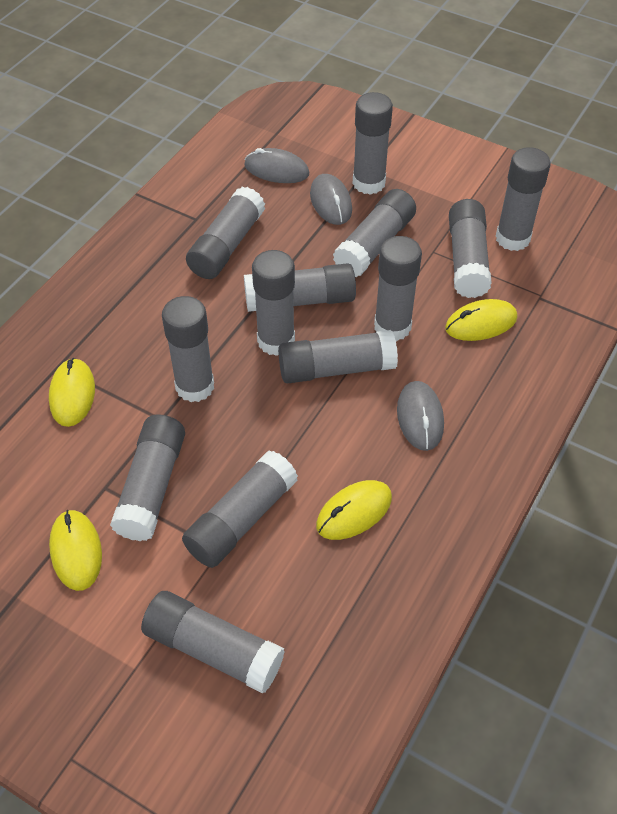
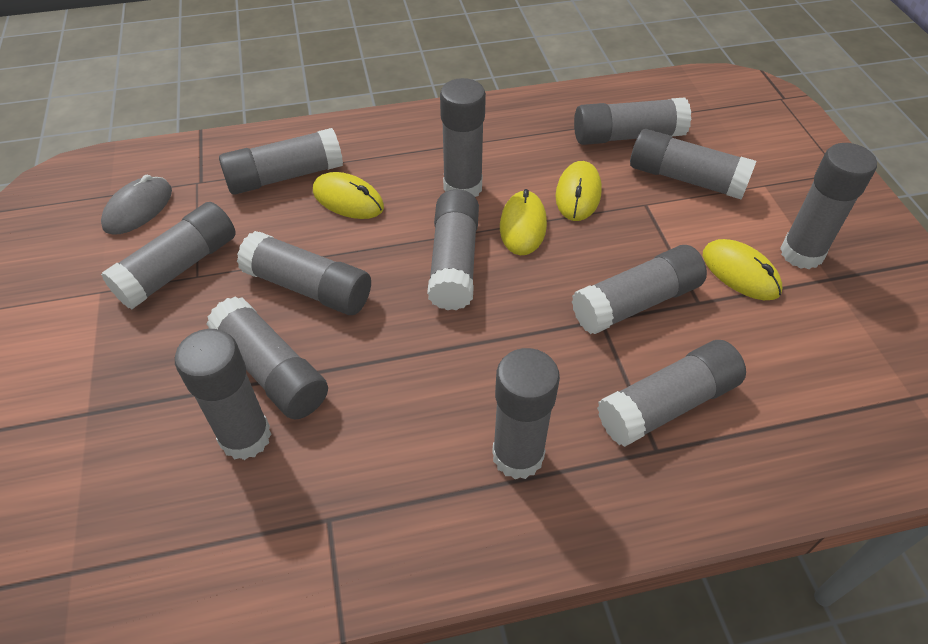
grey mouse: [244,148,309,183] [310,174,352,225] [397,381,444,451] = 3 -> [101,175,172,235] = 1

